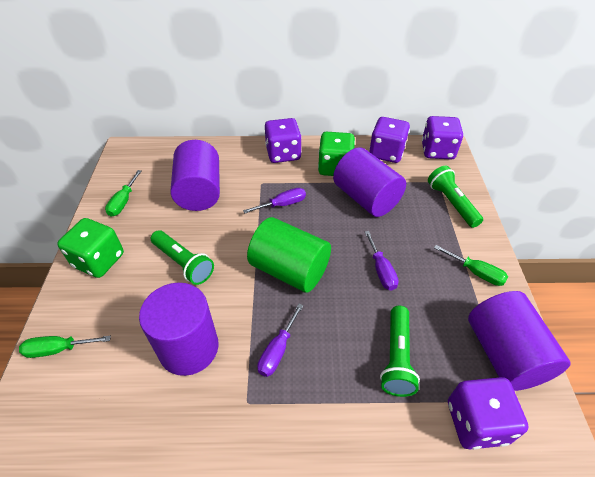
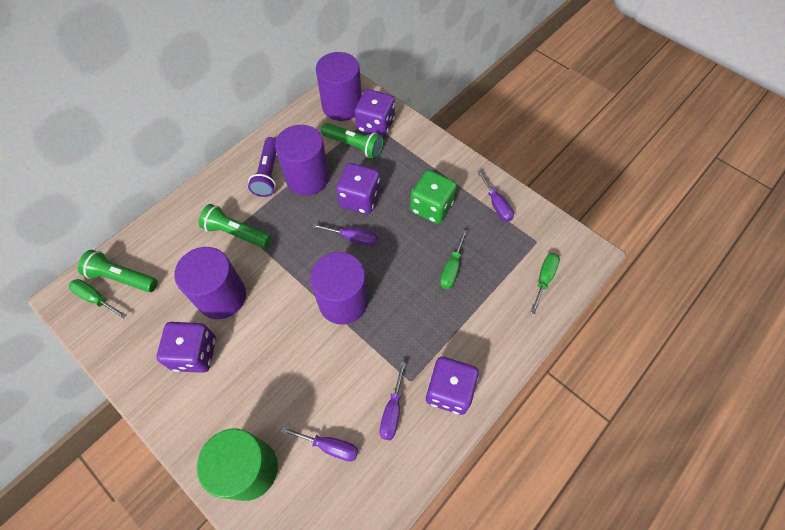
green dice: [57,218,124,278] [318,132,355,176] = 2 -> [410,170,457,224] = 1
purple flashlight: none = 0 -> [248,137,276,197] = 1
purple screwdriver: [243,188,306,213] [257,304,304,377] [365,231,399,290] = 3 -> [281,427,358,461] [312,223,377,246] [379,362,406,440] [477,170,514,222] = 4

